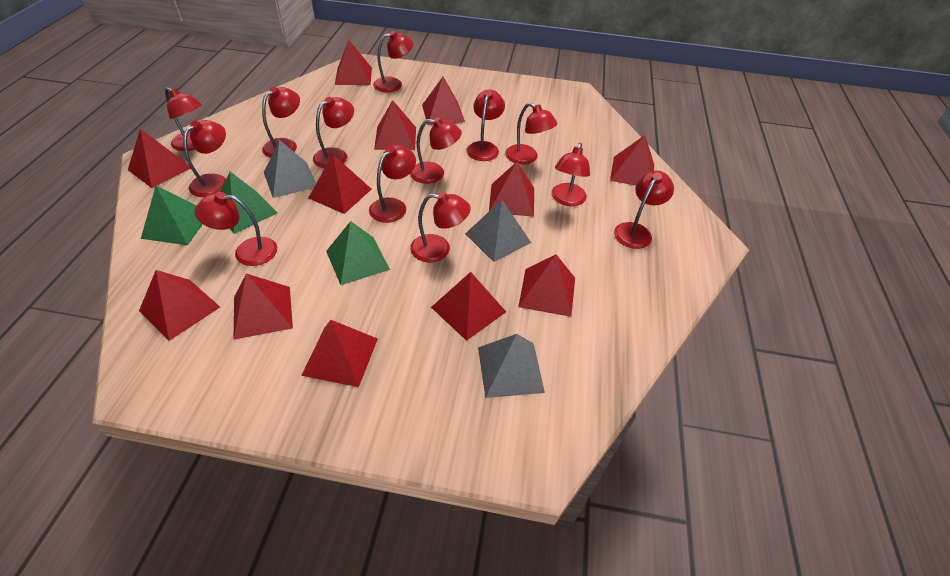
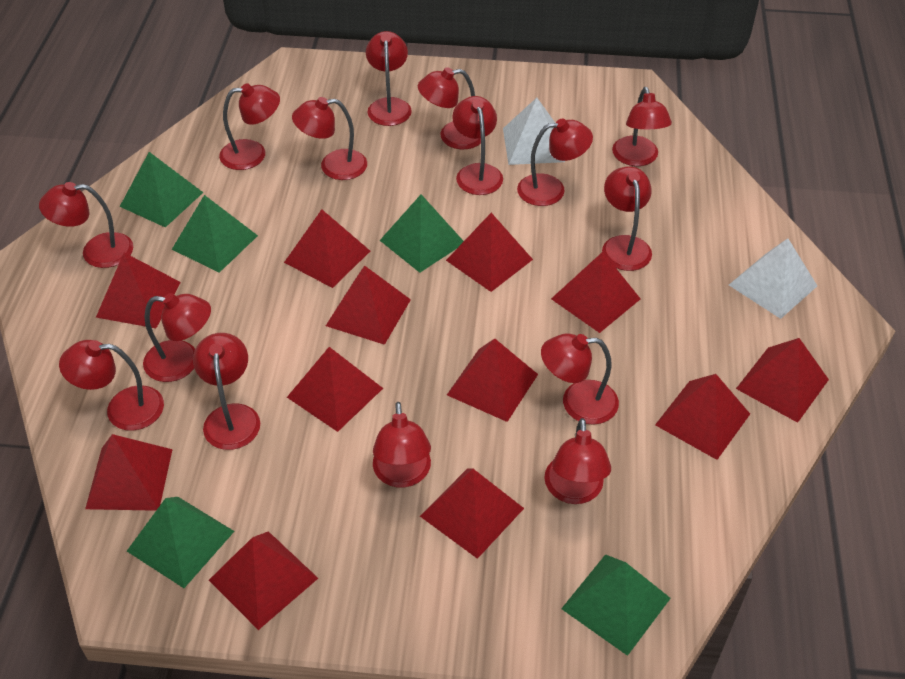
green pyramid: [141,185,203,245] [220,172,278,234] [326,221,390,285] = 3 -> [120,152,203,228] [127,497,235,588] [172,195,258,273] [380,194,464,273] [561,554,671,656] = 5
grey pyramid: [264,140,316,198] [465,200,531,262] [478,334,545,398] = 3 -> none = 0
red lamp: [165,87,202,151] [183,120,226,197] [195,192,277,266] [262,87,300,158] [313,97,354,168] [369,145,416,223] [373,31,413,92] [410,117,462,184] [410,192,471,262] [466,90,505,161] [505,103,557,164] [551,143,590,206] [614,170,674,249] = 13 -> [39,182,133,268] [59,340,164,431] [143,293,211,382] [193,333,260,450] [219,83,280,170] [292,97,367,180] [366,31,412,126] [373,402,431,488] [418,67,481,149] [452,96,503,195] [517,119,593,206] [541,333,619,425] [544,418,611,504] [602,166,652,271] [612,87,672,166] = 15
white pyramid: none = 0 -> [503,98,565,165] [729,238,817,319] = 2

